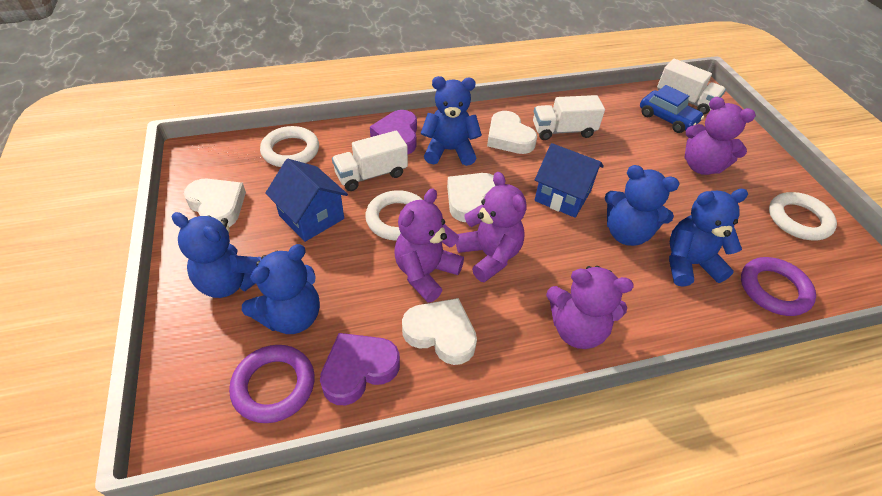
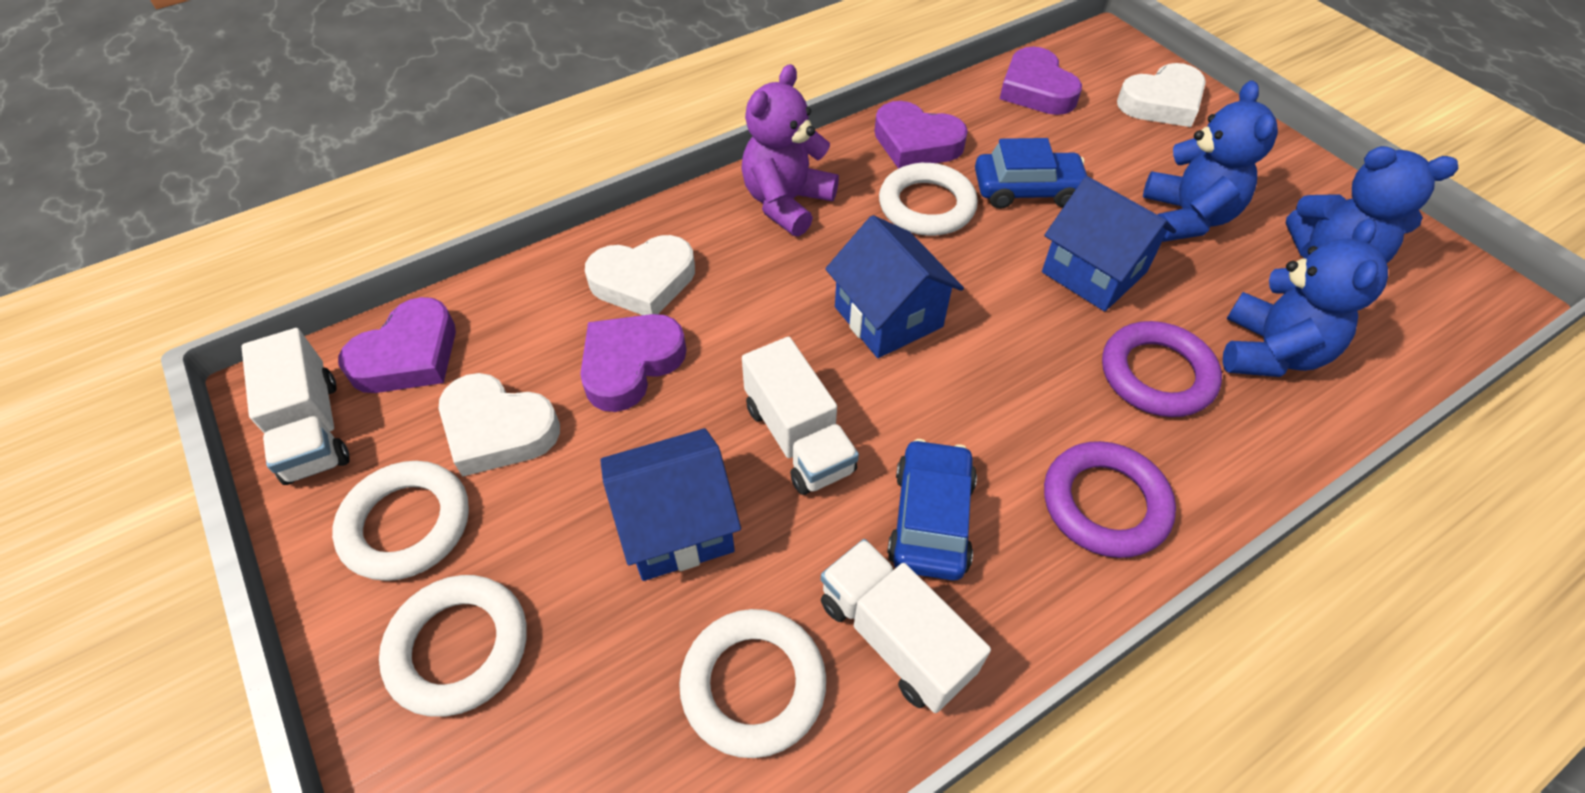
blue car: [640,85,704,133] = 1 -> [887,439,977,581] [975,138,1087,209] = 2
blue house: [265,159,348,242] [534,143,604,218] = 2 -> [600,428,741,581] [825,215,964,358] [1042,176,1176,312] = 3
blue teddy bear: [171,212,261,298] [242,244,320,334] [421,76,482,166] [605,165,679,246] [669,189,748,287] = 5 -> [1143,80,1278,242] [1223,218,1388,377] [1286,146,1459,263] = 3
purple heart: [320,333,400,405] [370,110,417,154] = 2 -> [338,297,456,393] [580,314,686,412] [874,101,968,169] [1000,47,1082,115] = 4
purple teddy bear: [394,188,464,303] [456,172,526,283] [546,266,634,349] [685,97,756,175] = 4 -> [741,64,839,236] = 1
white heart: [184,179,246,227] [402,298,477,365] [447,173,495,222] [487,111,537,154] = 4 -> [439,373,560,477] [585,235,695,315] [1117,63,1206,127] = 3
white ring: [260,126,319,167] [365,190,423,241] [769,192,837,240] = 3 -> [332,461,469,581] [379,575,527,717] [679,609,826,758] [879,163,978,236] = 4

